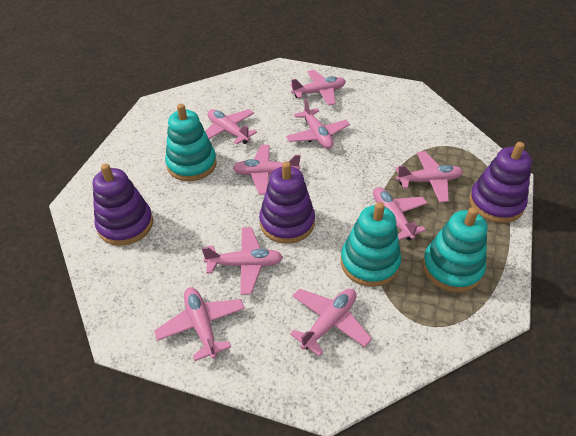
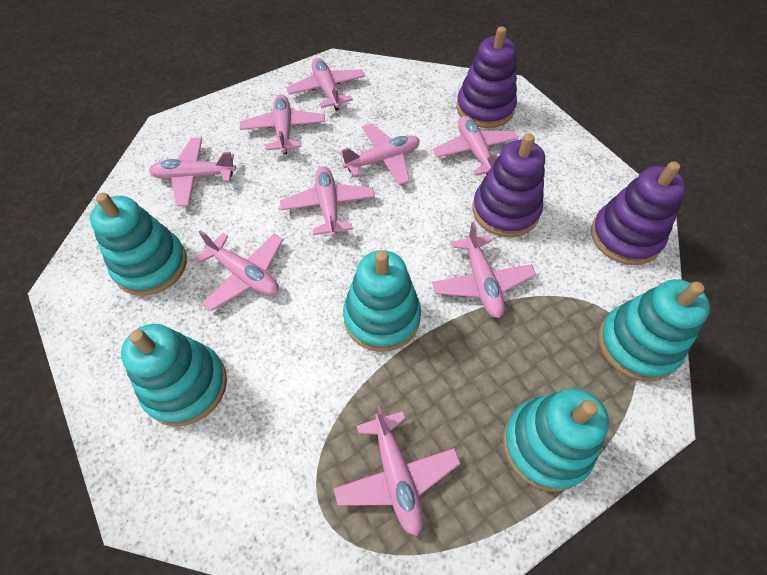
turquoise stacking toy: [165,104,217,181] [341,202,401,287] [422,207,487,292] = 3 -> [90,193,187,296] [121,324,227,426] [343,250,421,352] [503,389,609,492] [598,279,710,382] = 5

